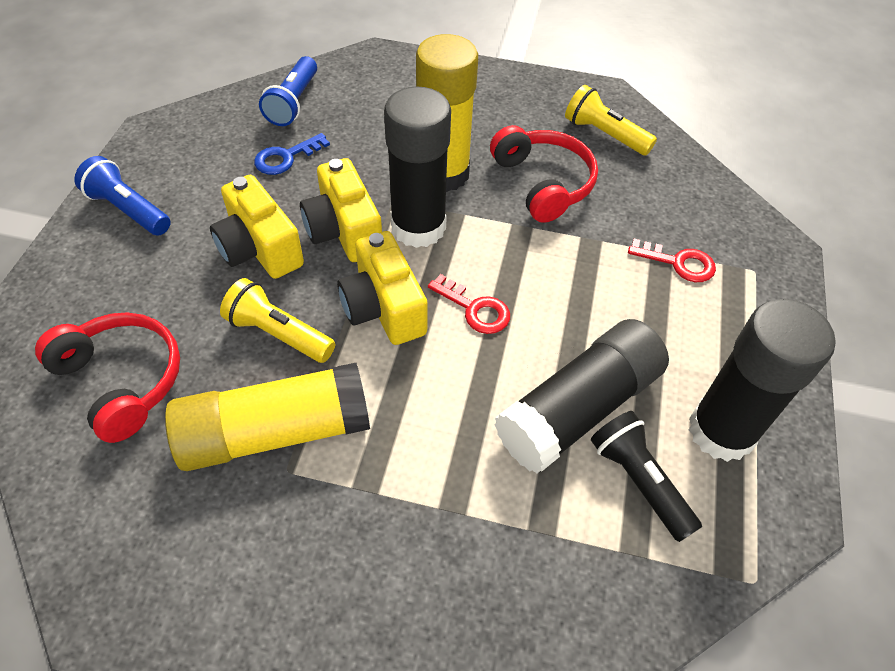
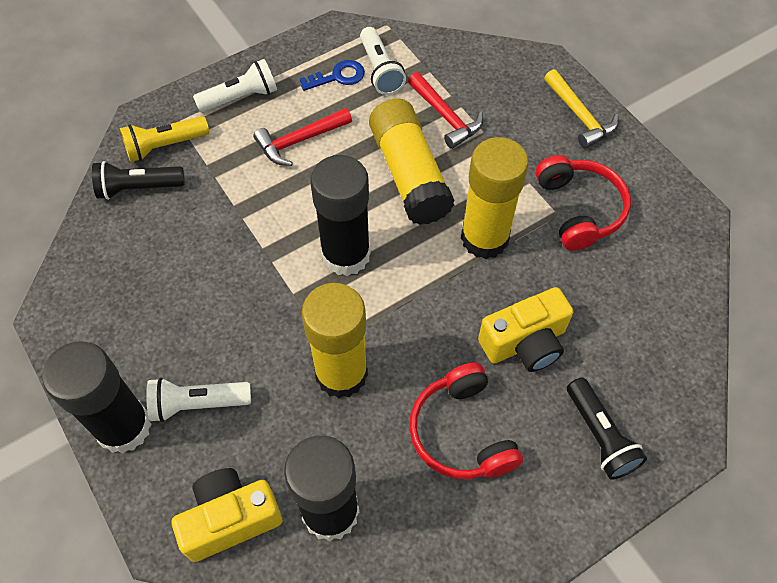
black flashlight: [591,411,702,542] = 1 -> [92,161,185,200] [567,378,647,480] = 2
blue flashlight: [74,156,171,236] [259,56,317,126] = 2 -> none = 0
red hammer: none = 0 -> [254,108,352,166] [408,72,483,149] = 2
red key: [428,274,510,334] [628,239,716,282] = 2 -> none = 0
white flashlight: none = 0 -> [146,377,251,422] [193,59,277,112] [360,27,406,95] = 3
yellow camera: [210,175,304,279] [300,158,382,262] [337,231,428,345] = 3 -> [172,468,282,562] [478,287,573,372] = 2
yellow flashlight: [220,278,335,363] [565,85,657,156] = 2 -> [120,116,209,162] = 1
yellow glue stick: [165,363,370,471] [416,34,478,192] = 2 -> [302,283,368,398] [369,98,454,225] [461,137,529,259] = 3
yellow hammer: none = 0 -> [544,69,619,148] = 1

